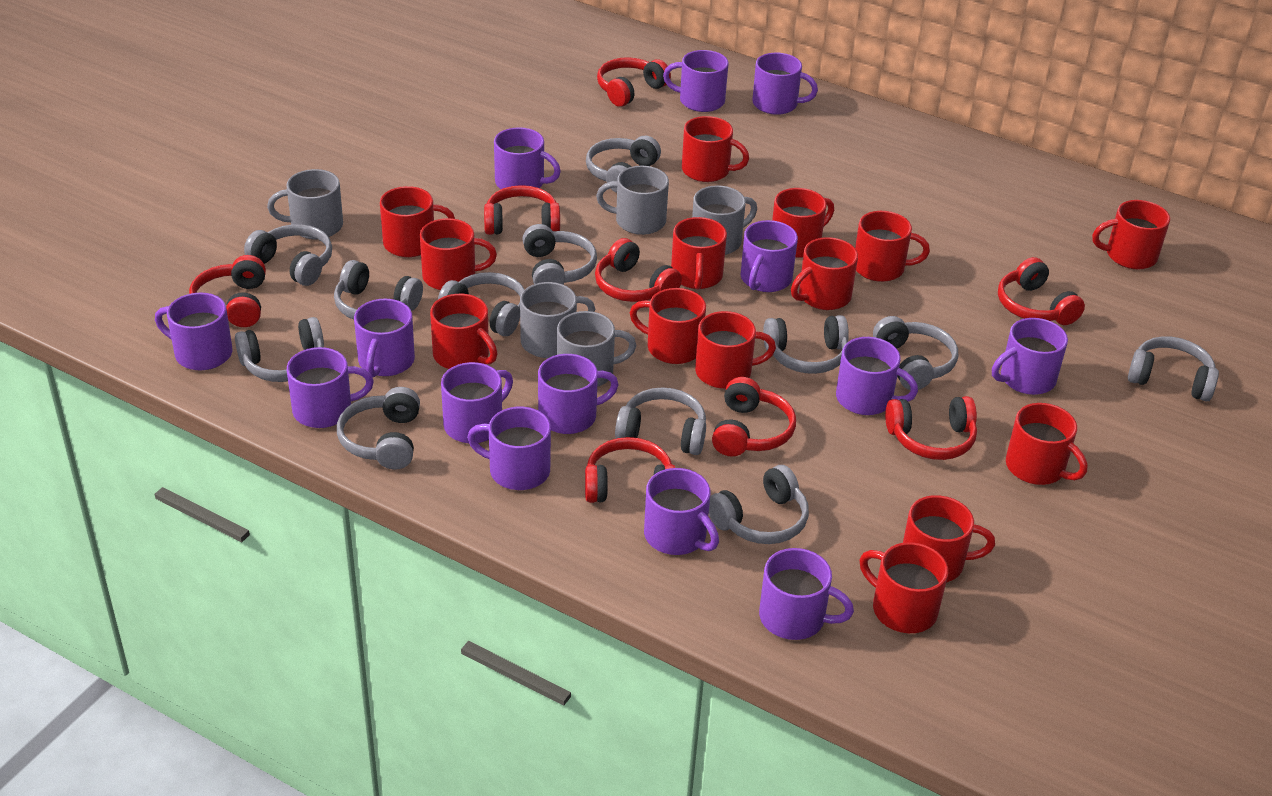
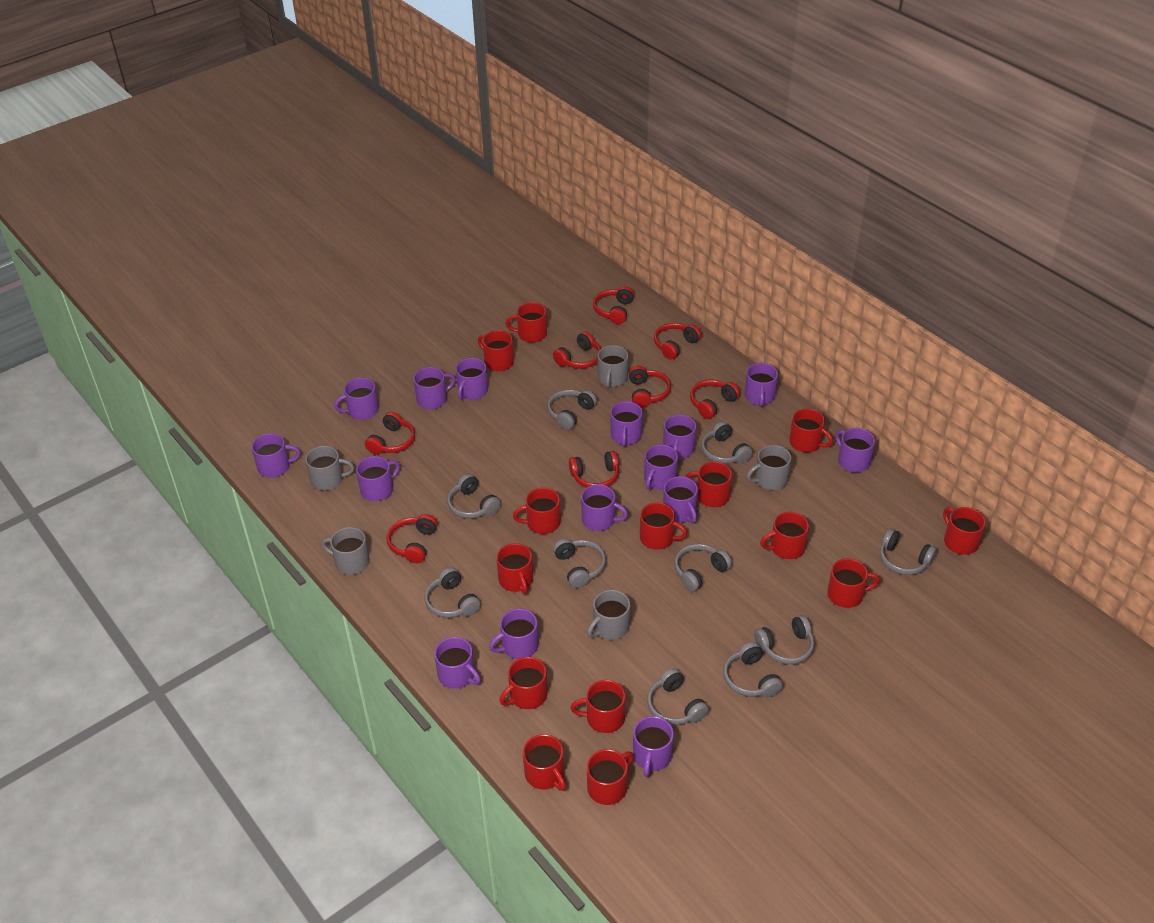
grey headphones: [235,317,324,382] [244,224,332,286] [334,260,423,320] [337,387,420,470] [438,272,525,336] [522,224,597,285] [586,136,661,193] [615,387,706,455] [709,465,809,544] [763,315,849,374] [873,316,958,390] [1128,336,1219,402] = 12 -> [424,567,481,618] [447,474,501,519] [547,389,597,430] [553,539,606,588] [647,668,709,725] [674,544,732,592] [701,421,753,464] [723,642,783,697] [754,615,814,664] [880,529,937,575] = 10
purple mug: [155,293,232,370] [287,347,374,428] [354,299,415,377] [441,362,513,443] [467,407,551,490] [494,127,561,189] [538,354,619,434] [644,468,719,555] [663,50,729,112] [741,220,798,292] [752,53,818,115] [759,548,854,640] [836,337,918,415] [992,318,1068,395] = 14 -> [251,433,301,478] [334,378,379,420] [356,456,400,501] [413,367,455,409] [434,637,481,689] [455,358,488,400] [489,608,539,659] [581,484,628,531] [611,401,643,447] [633,716,674,777] [644,444,678,490] [663,415,696,459] [663,476,698,523] [745,363,778,407] [835,428,875,472] = 15

